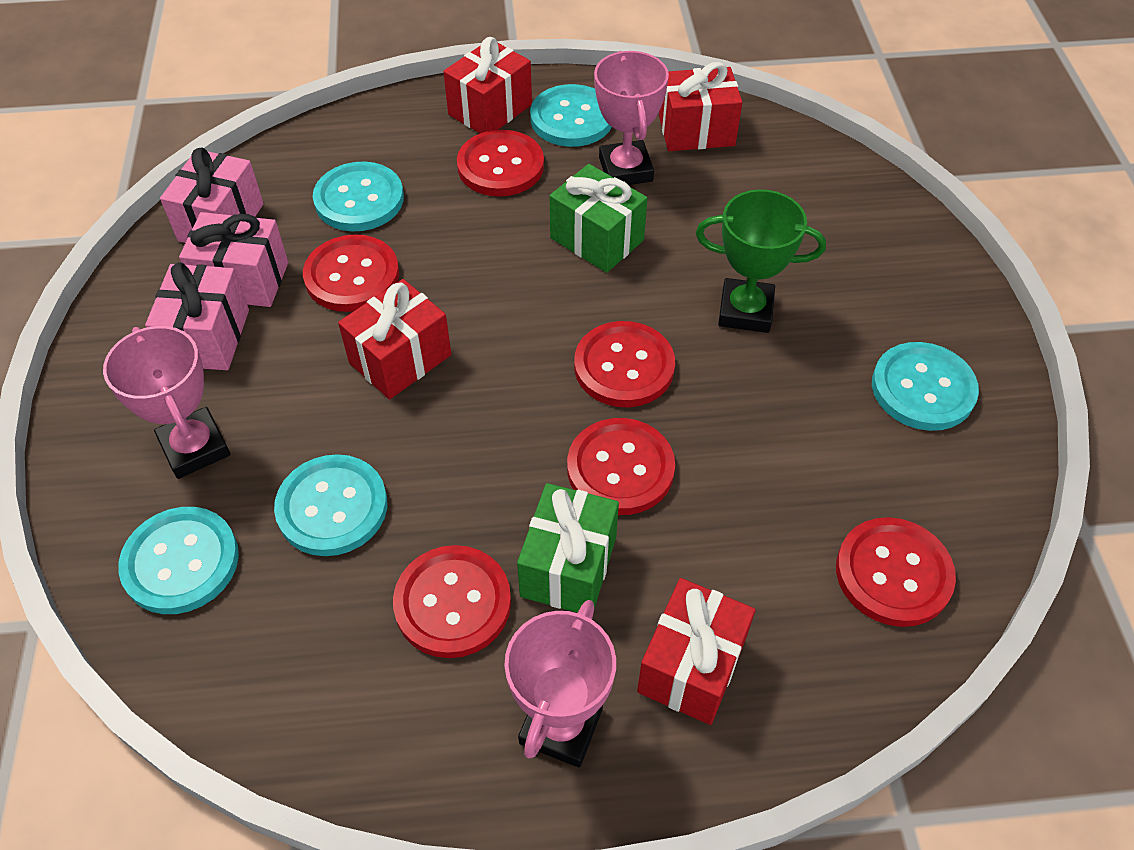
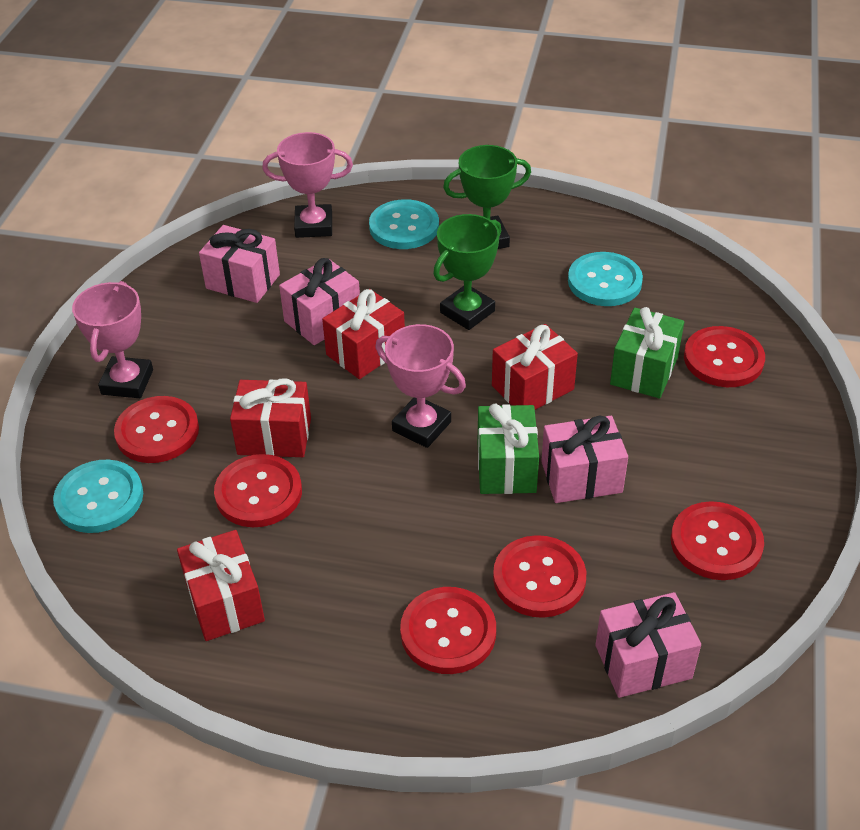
green trophy: [696,189,826,333] = 1 -> [433,214,501,330] [443,145,531,249] = 2
pink gift: [145,262,249,370] [160,147,264,243] [179,212,288,307] = 3 -> [199,225,280,303] [279,258,360,345] [541,415,628,503] [595,592,701,698] = 4
turquoise button: [118,507,239,614] [274,454,387,556] [313,161,404,231] [530,84,612,147] [872,342,979,431] = 5 -> [53,460,143,533] [369,199,439,249] [568,252,643,306] = 3

